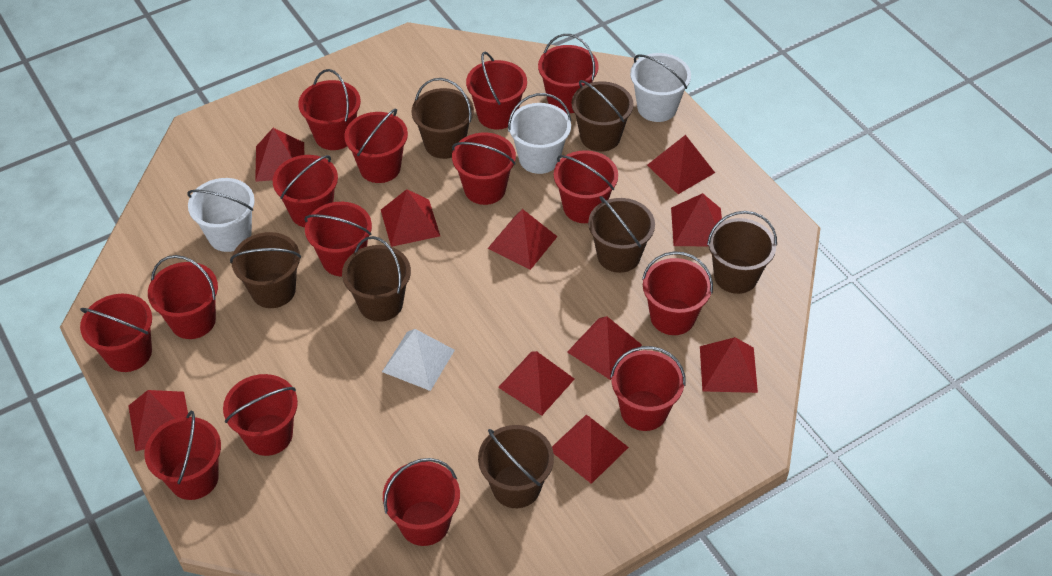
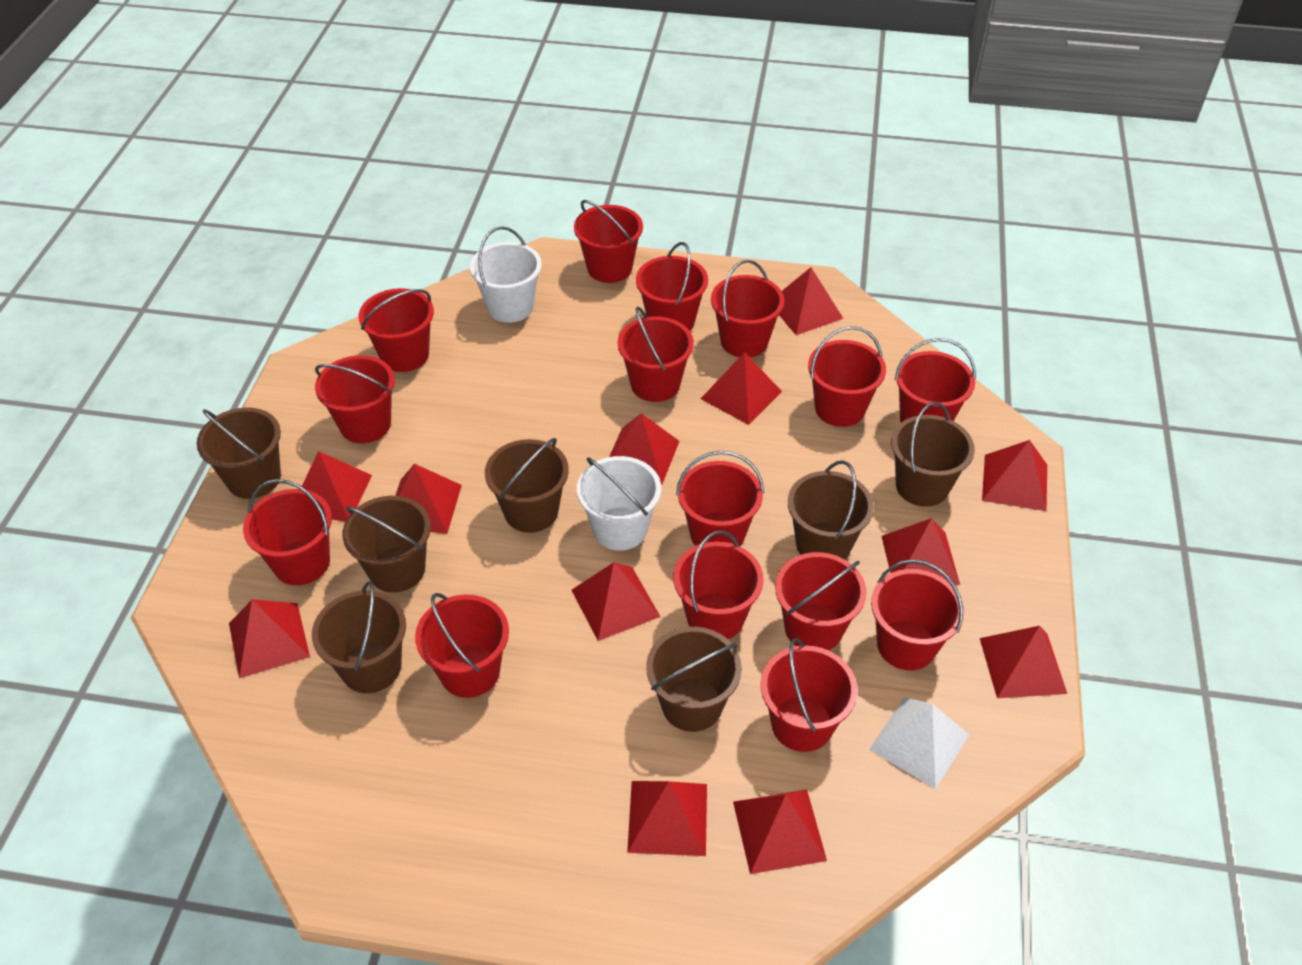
red pyramid: [128,390,188,451] [255,128,304,182] [381,189,440,247] [488,209,558,270] [498,351,575,416] [552,415,629,484] [567,316,642,380] [647,135,715,194] [671,193,722,247] [700,337,758,393] = 10 -> [229,599,310,678] [302,451,372,522] [395,464,462,534] [572,562,660,641] [609,413,679,485] [627,781,707,856] [701,352,782,425] [733,790,827,874] [779,267,844,335] [882,518,960,585] [980,626,1067,698] [982,440,1047,511] = 12
white bucket: [187,178,255,252] [508,93,571,174] [630,53,691,122] = 3 -> [470,226,542,323] [577,456,661,550] = 2

